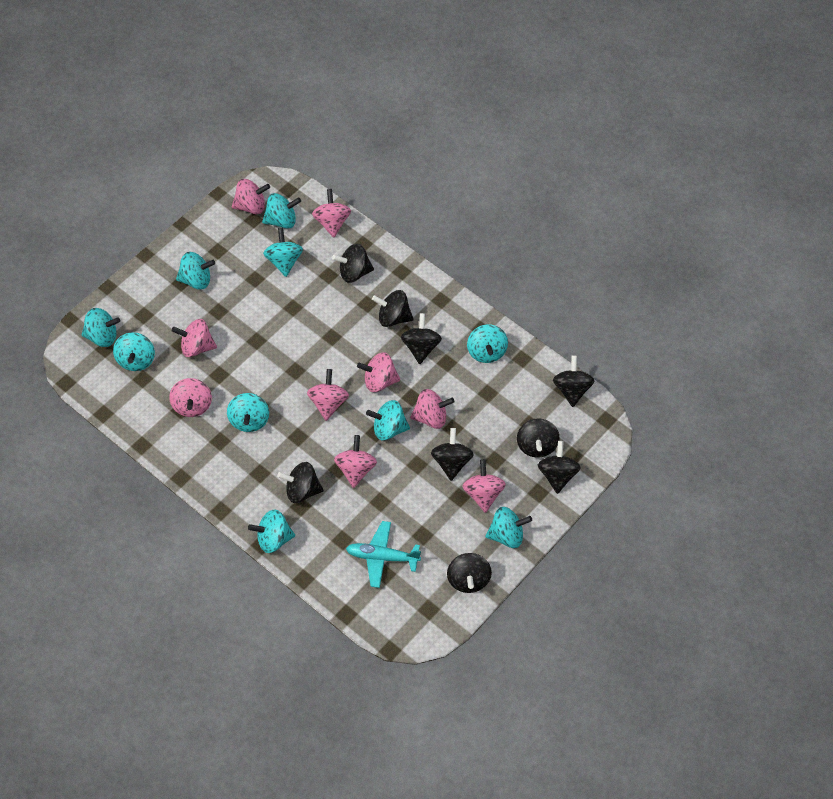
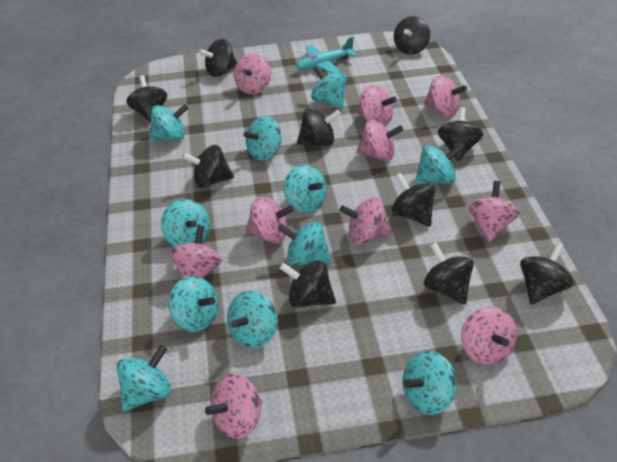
black spinning top: [277,462,324,503] [332,244,374,283] [372,290,414,327] [401,313,442,364] [431,428,474,481] [447,553,492,593] [517,418,559,458] [538,441,581,494] [553,356,594,407] = 9 -> [126,75,167,122] [182,145,234,188] [199,39,237,77] [279,260,336,308] [297,109,341,146] [392,173,435,227] [394,16,430,54] [424,243,474,305] [438,107,483,161] [520,242,573,305] = 10
pink spinning top: [169,378,212,417] [172,319,217,357] [232,179,270,214] [307,369,349,421] [312,189,351,238] [334,435,377,488] [357,352,400,392] [410,389,455,429] [462,459,506,513] = 9 -> [170,225,222,278] [205,374,263,438] [234,54,271,94] [246,197,294,243] [340,197,392,244] [356,120,403,161] [358,85,397,126] [424,75,467,116] [461,306,517,365] [468,181,519,242] = 10
turquoise spinning top: [82,308,120,347] [113,332,155,371] [176,252,215,290] [227,393,269,432] [248,509,295,553] [262,193,301,229] [263,227,303,277] [366,400,410,440] [467,324,508,363] [485,507,532,548] = 10 -> [117,345,171,411] [149,104,188,141] [161,199,210,247] [169,276,218,332] [227,291,278,348] [243,116,282,160] [278,222,332,266] [284,164,327,213] [311,66,347,109] [402,351,457,415] [415,144,463,184] = 11

